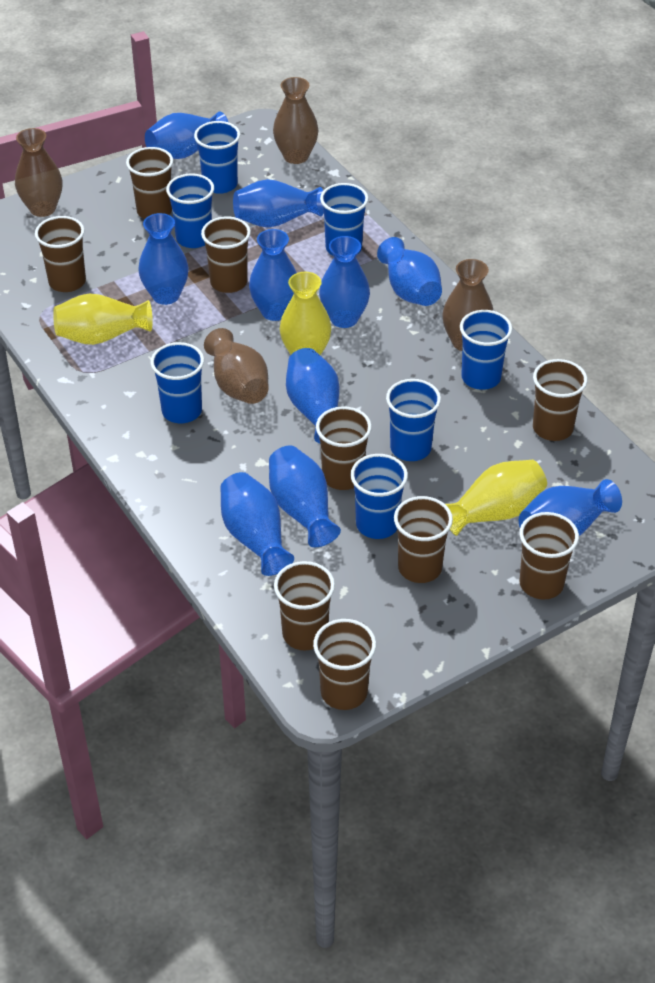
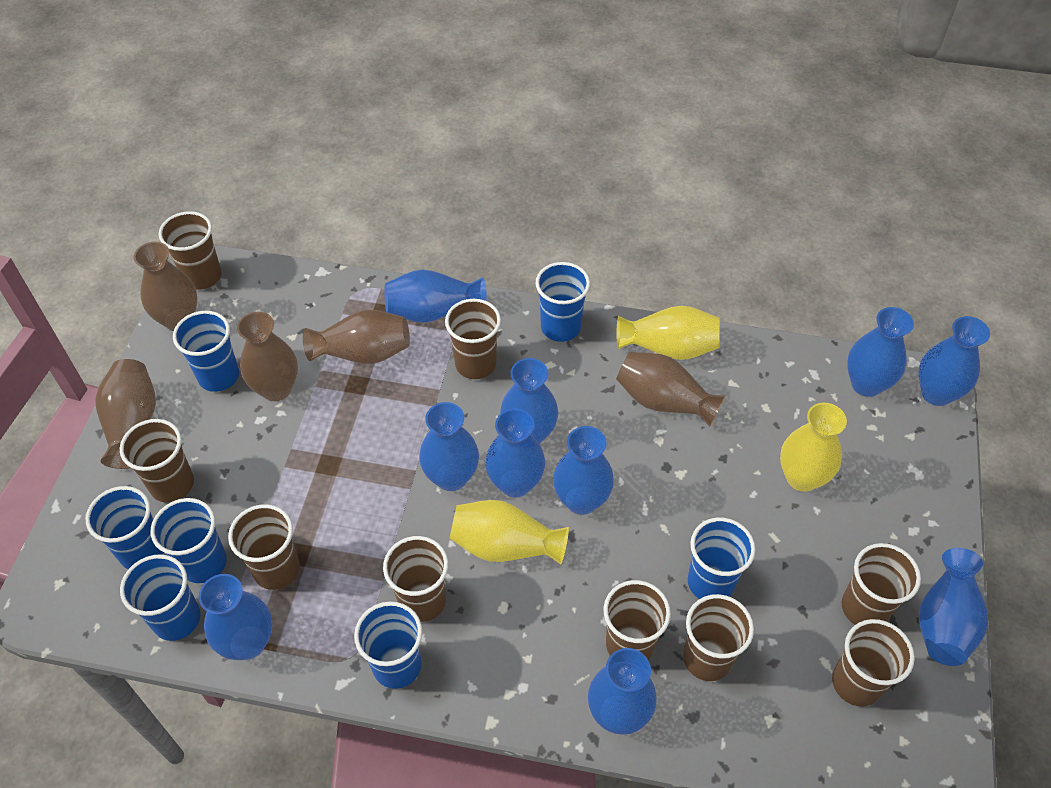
brown vase: [15,128,63,217] [204,328,269,404] [273,77,319,164] [442,259,493,351] = 4 -> [95,359,156,469] [134,242,198,331] [237,312,298,401] [303,310,410,364] [616,352,725,427] = 5

